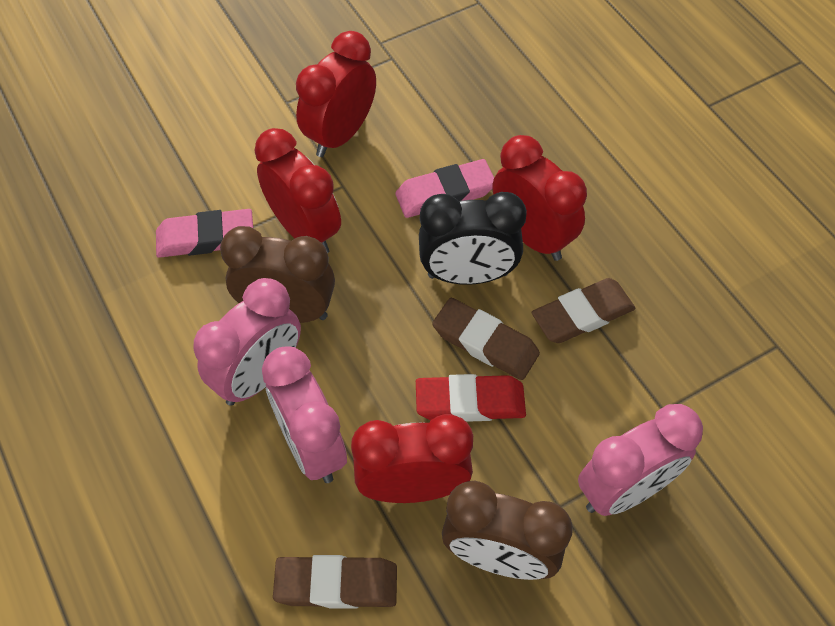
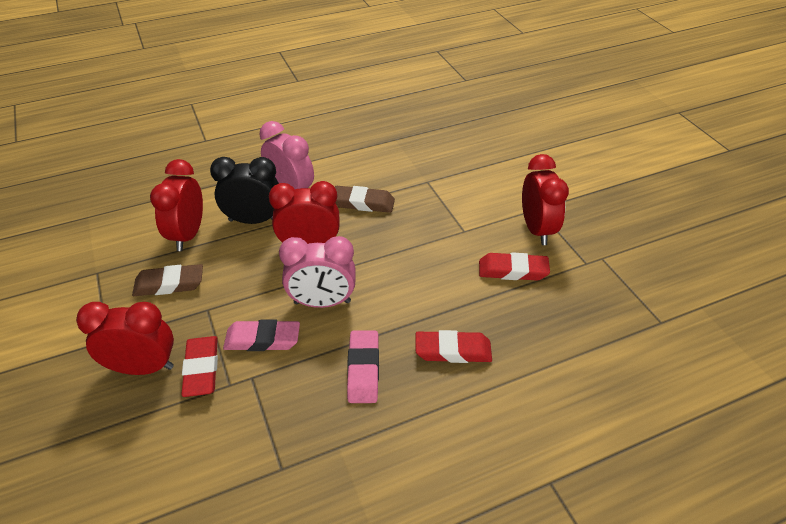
brown clock: [220,226,335,323] [442,480,573,580] = 2 -> none = 0
brown eraser: [273,555,397,609] [432,298,540,380] [532,278,635,343] = 3 -> [132,264,203,296] [335,186,395,213] = 2
pink clock: [193,278,301,406] [262,346,347,483] [578,404,703,516] = 3 -> [259,121,314,189] [279,236,356,308] = 2
red eraser: [416,374,526,422] = 1 -> [181,336,218,397] [416,330,492,363] [479,252,550,281] = 3

